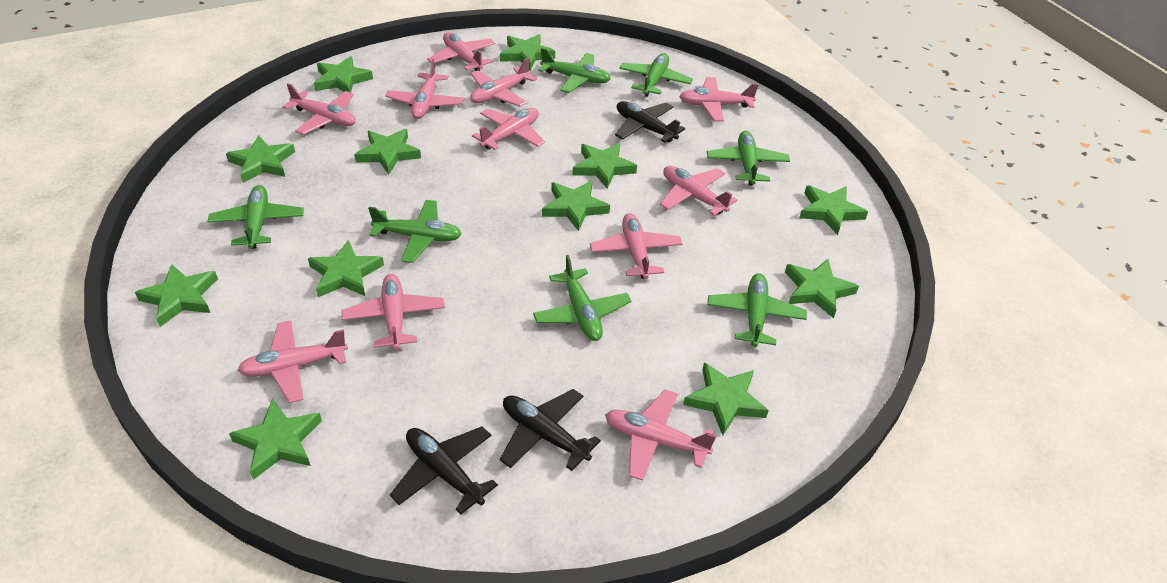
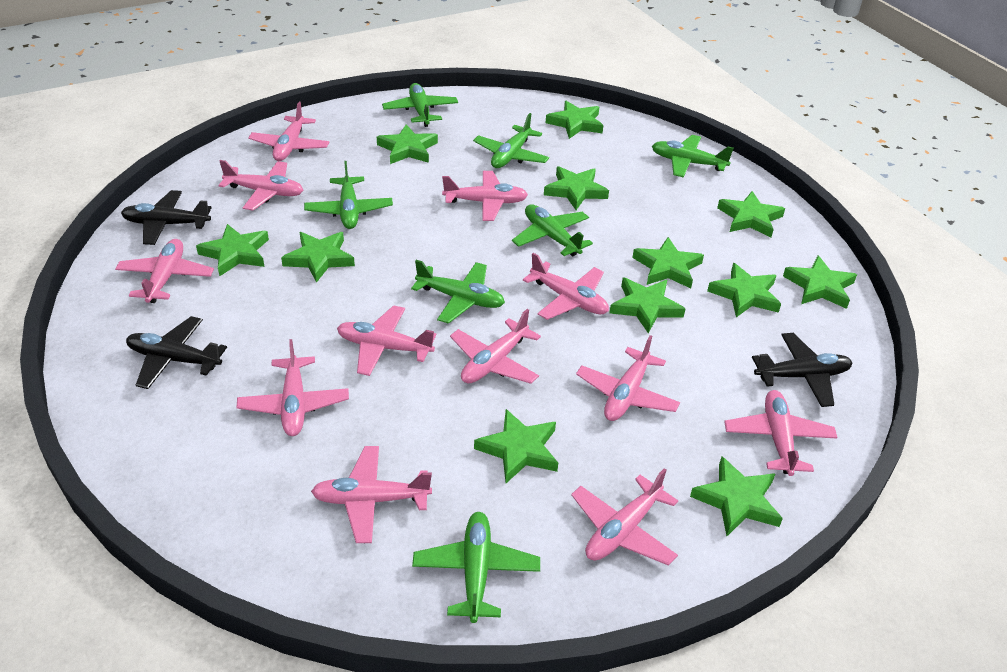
pink plane: [237,320,348,403] [283,83,356,135] [342,274,445,350] [386,59,464,119] [427,32,496,71] [470,57,537,107] [472,108,545,150] [590,213,683,279] [605,389,716,481] [660,166,737,216] [679,77,759,122] = 11 -> [115,239,214,303] [218,160,303,211] [237,339,349,436] [248,102,329,161] [311,446,432,543] [337,305,436,376] [442,171,528,221] [450,309,541,384] [523,253,609,320] [571,468,678,566] [576,335,680,421] [724,390,838,476] = 12

